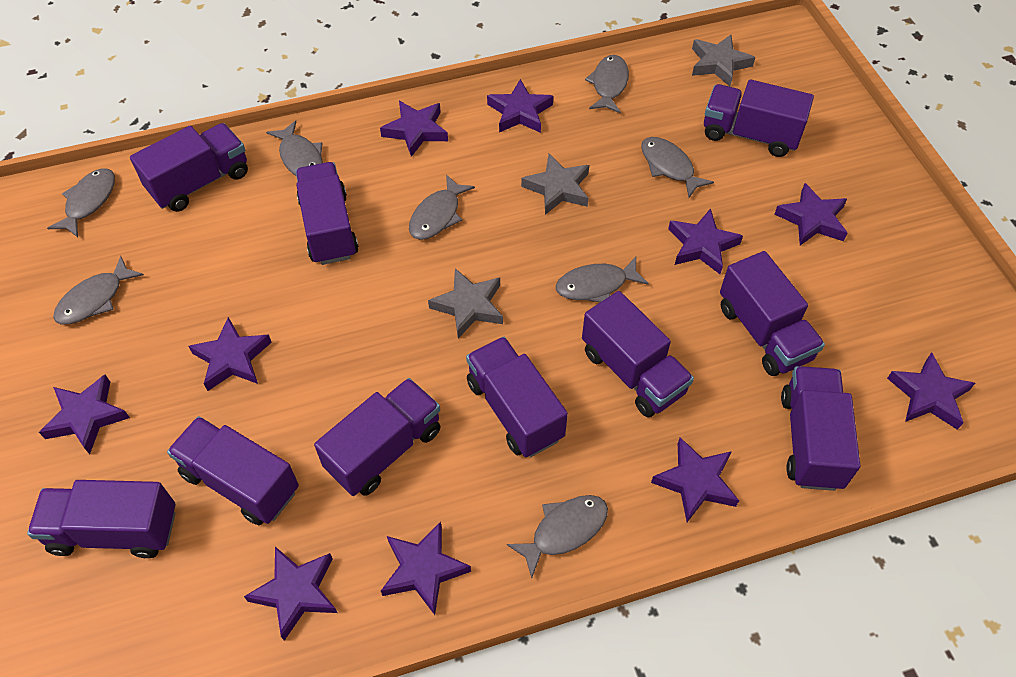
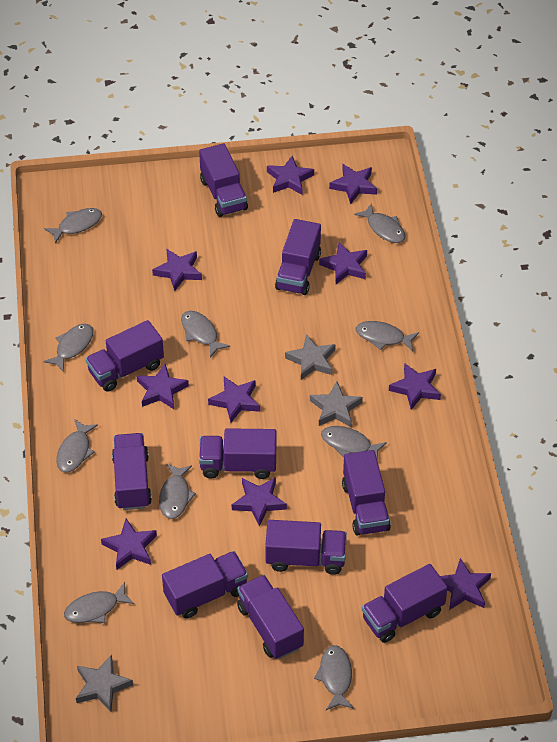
grey fish: [47,168,115,237] [53,256,144,325] [266,120,323,176] [409,174,475,240] [507,495,608,578] [556,257,649,302] [585,55,629,113] [641,137,714,198] = 8 -> [43,324,93,372] [44,208,102,244] [56,419,98,472] [64,582,134,623] [159,464,196,519] [181,311,230,358] [314,645,354,710] [321,426,387,461] [354,203,405,243] [356,321,419,351] = 10

